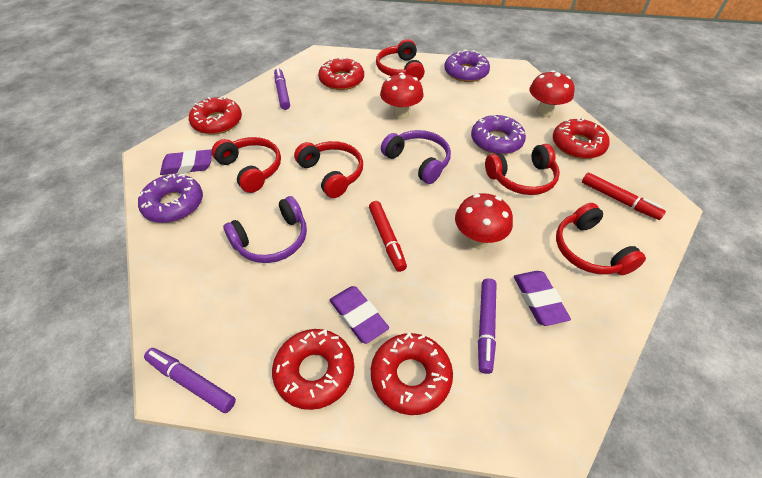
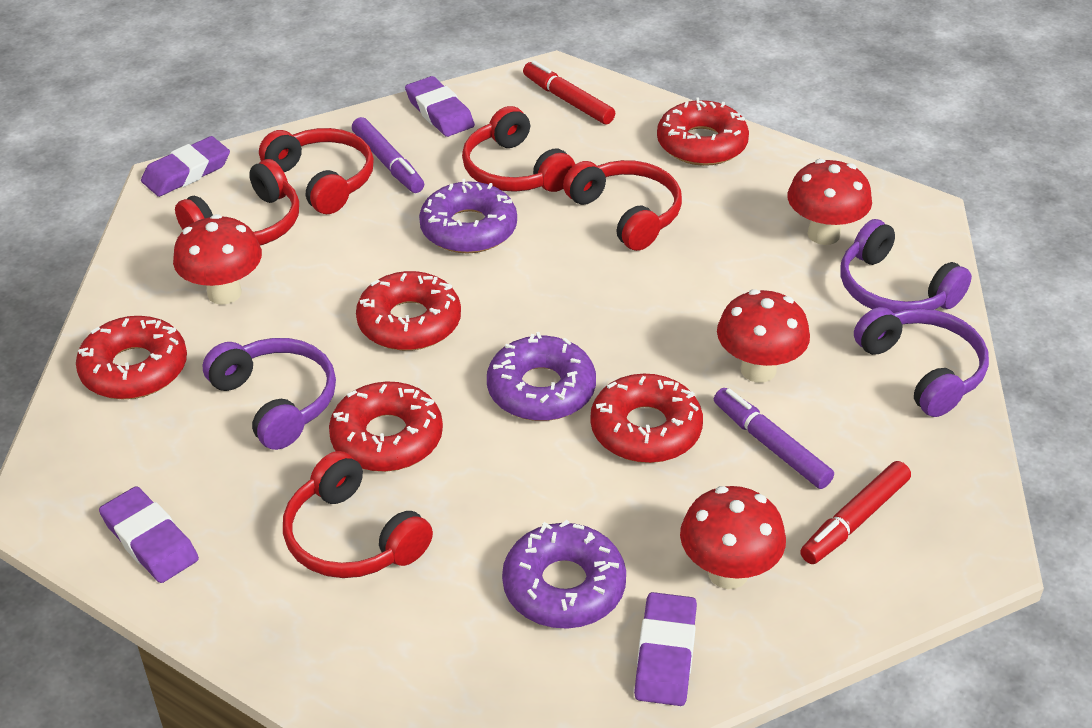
purple eraser: [160,149,212,175] [330,286,389,344] [514,271,571,326] = 3 -> [99,486,199,583] [141,136,230,197] [405,76,475,137] [634,592,697,706] = 4
purple headphones: [223,196,307,263] [381,130,451,184] = 2 -> [203,338,336,450] [840,219,972,313] [854,307,989,417] = 3
purple marker: [144,348,236,413] [274,68,290,110] [478,278,497,374] = 3 -> [352,117,424,193] [714,388,834,489] = 2
red mushroom: [380,72,424,120] [455,193,513,249] [530,70,575,117] = 3 -> [173,214,262,305] [680,486,786,589] [717,289,810,383] [788,159,872,245] = 4

